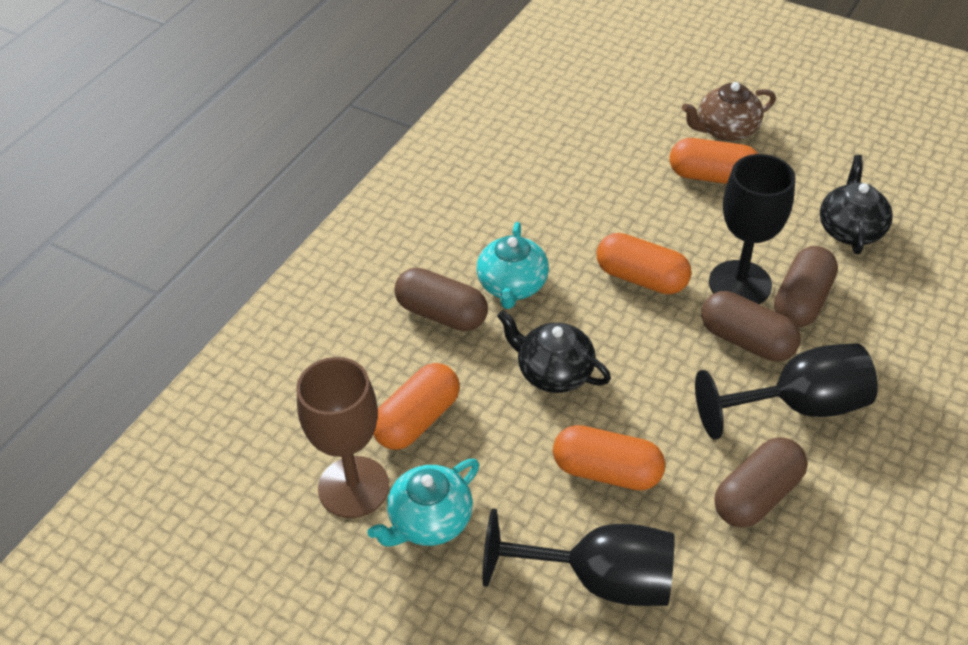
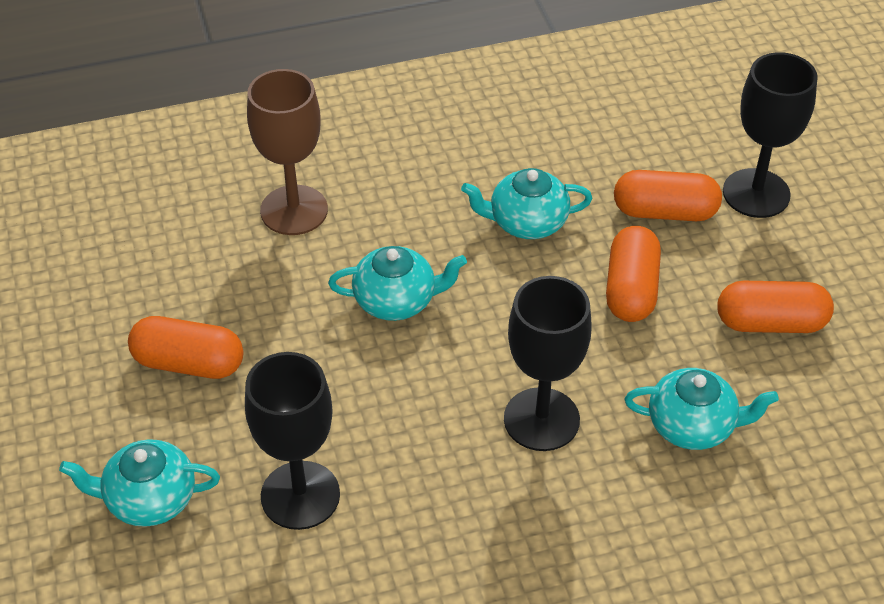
black teapot: [497,310,611,393] [820,155,893,254] = 2 -> none = 0
brown capsule: [395,268,488,331] [701,291,801,361] [715,437,808,528] [774,246,838,327] = 4 -> none = 0
brown teapot: [682,82,776,141] = 1 -> none = 0
turquoise teapot: [367,459,479,547] [477,222,549,309] = 2 -> [59,439,220,527] [328,246,467,321] [461,168,593,239] [625,368,779,450] = 4

